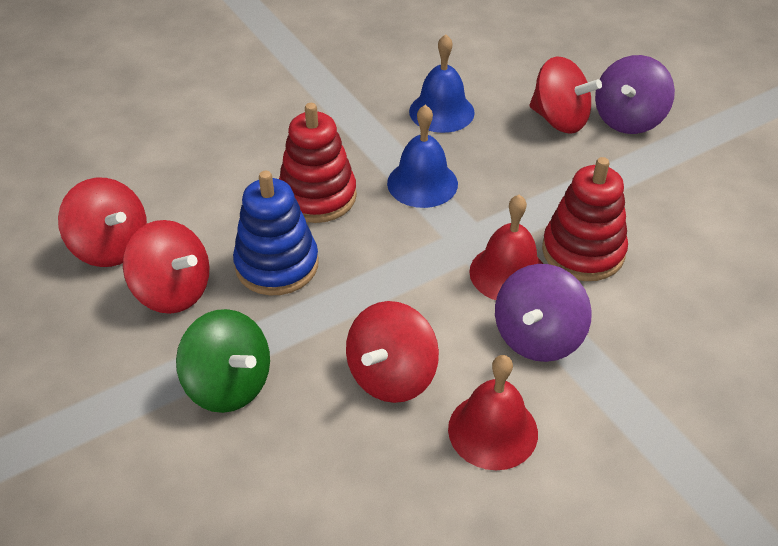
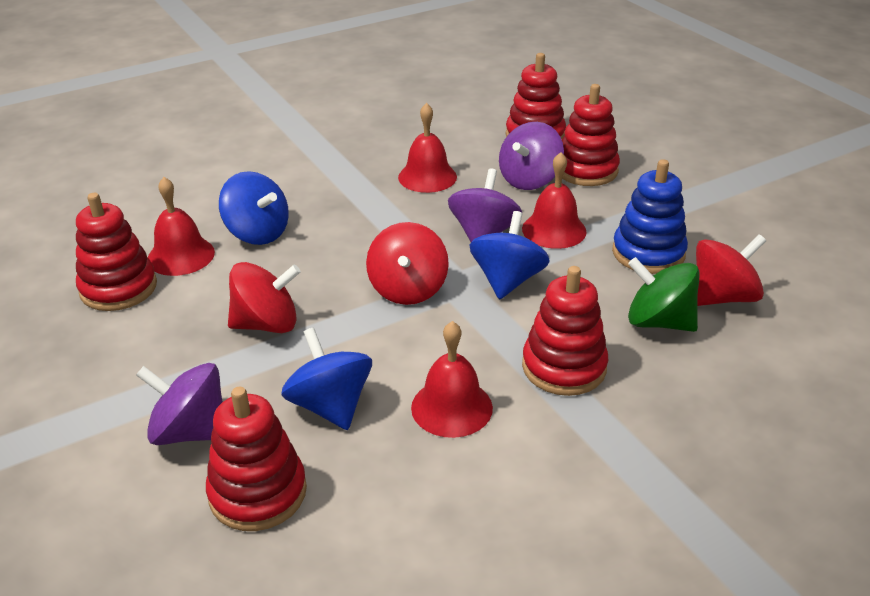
blue bell: [387,105,458,208] [409,34,475,133] = 2 -> none = 0
blue spinning top: none = 0 -> [219,171,289,245] [281,328,372,430] [470,211,550,299] = 3
purple spinning top: [495,264,592,362] [595,55,675,134] = 2 -> [136,363,223,445] [448,168,522,242] [499,122,564,190] = 3
red bell: [448,355,538,470] [469,195,543,300] = 2 -> [148,177,215,276] [398,103,457,193] [411,321,493,438] [522,152,587,249] = 4
red spinning top: [58,178,147,267] [123,220,210,314] [346,301,439,403] [529,56,602,133] = 4 -> [228,262,301,333] [366,222,449,305] [696,234,766,306] = 3
red stacking toy: [279,103,357,223] [542,157,628,281] = 2 -> [76,193,157,311] [206,387,307,531] [506,53,566,140] [522,266,608,396] [562,84,620,186] = 5

